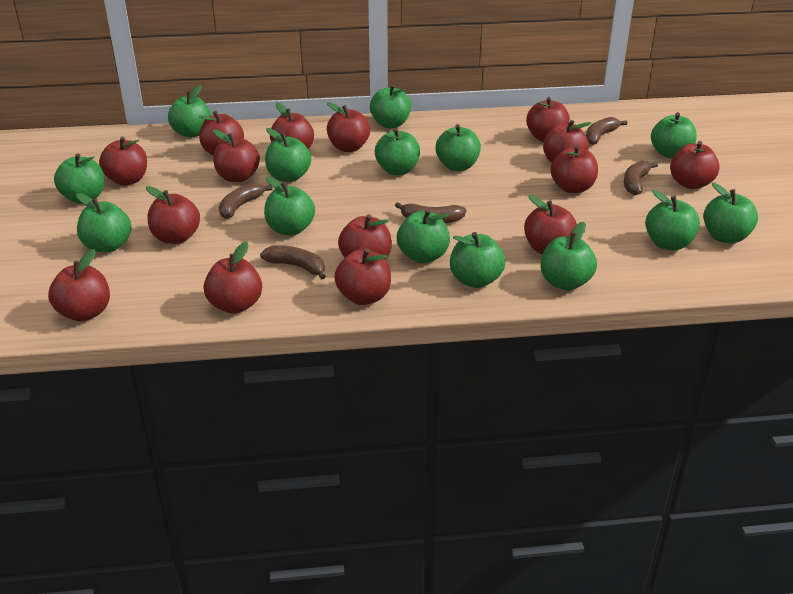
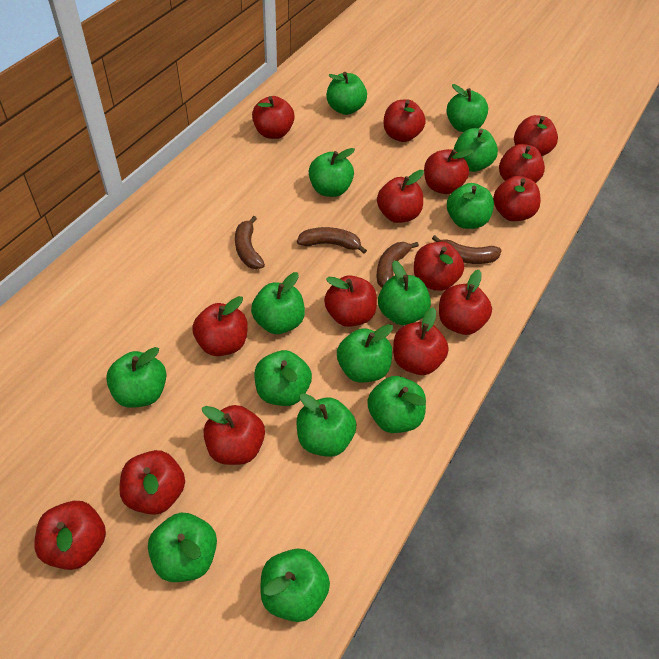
brown banana: [219,183,272,219] [260,245,326,279] [395,202,467,223] [586,117,627,145] [624,161,658,195] = 5 -> [235,216,265,269] [297,227,367,254] [377,242,419,288] [432,235,502,264] = 4

